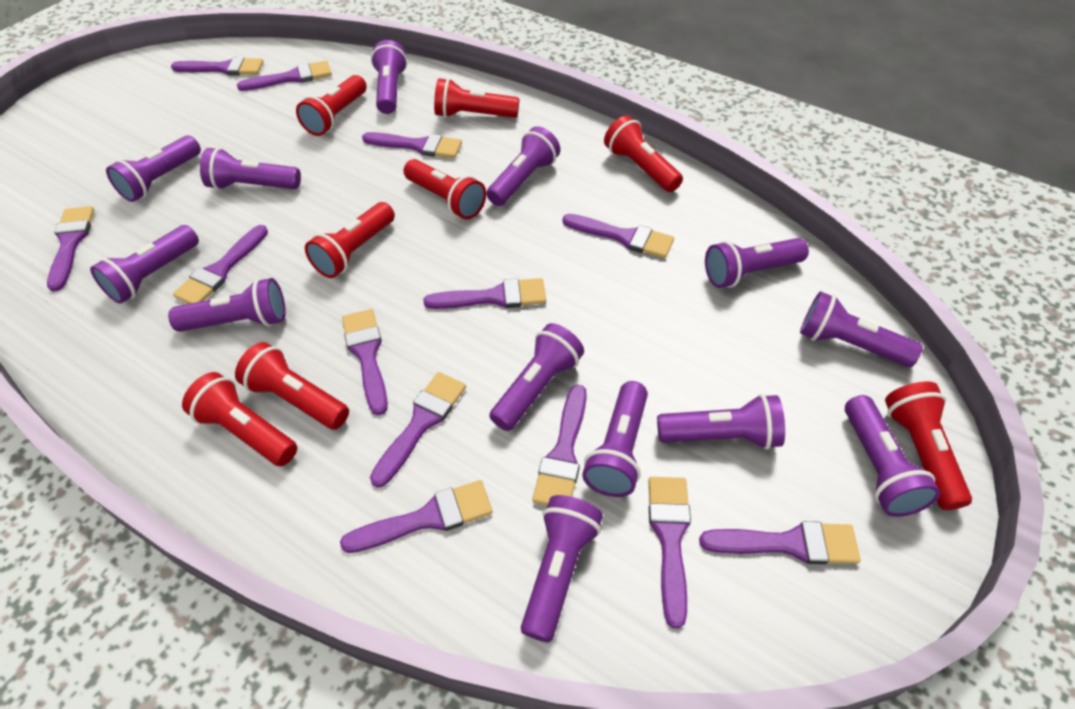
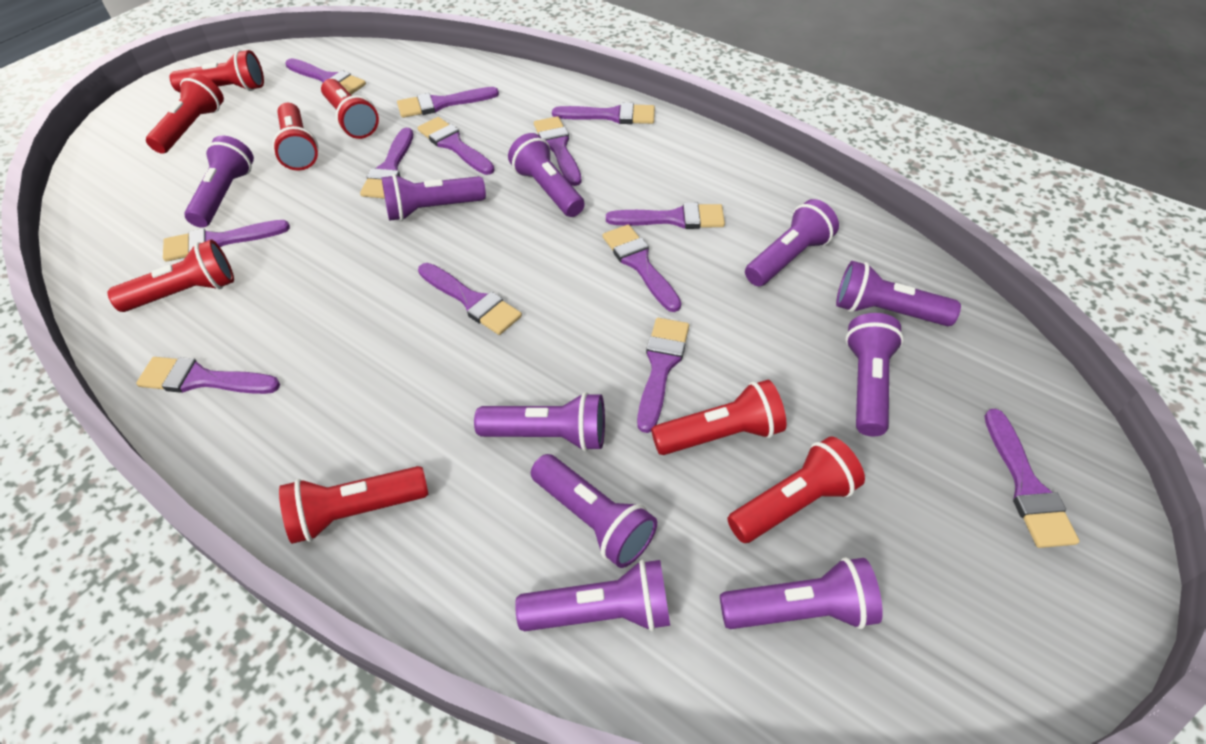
purple flashlight: [90,225,199,304] [106,135,201,202] [168,278,286,332] [200,147,301,190] [371,40,407,114] [486,126,560,206] [489,323,584,431] [521,495,603,643] [582,381,648,497] [657,394,785,450] [705,238,809,288] [800,291,923,367] [845,395,940,517] = 13 -> [184,136,254,228] [382,174,486,221] [474,392,605,451] [508,133,585,217] [515,560,670,631] [531,454,657,568] [720,557,883,629] [745,199,839,286] [836,261,961,326] [845,313,904,436] = 10

